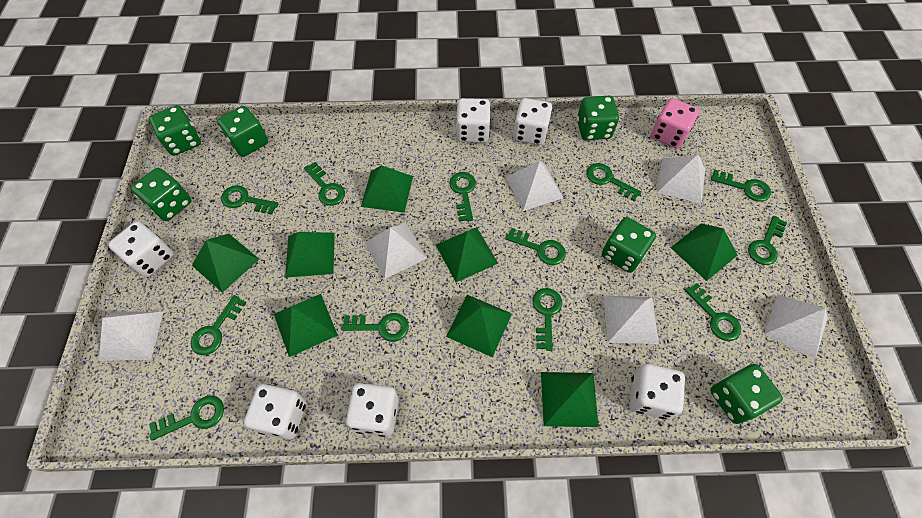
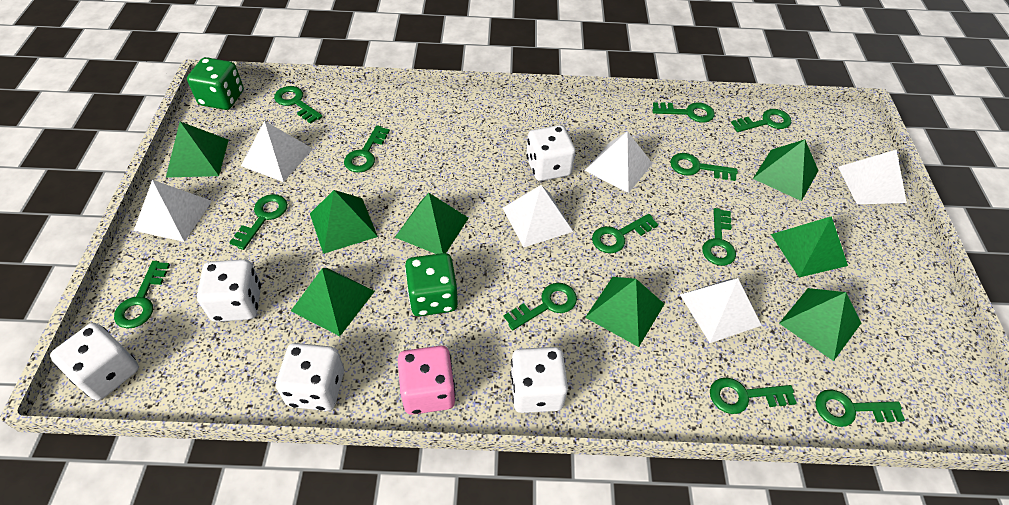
green dice: [131,168,192,221] [149,105,201,156] [217,106,268,157] [577,96,619,140] [602,217,656,273] [710,364,783,424] = 6 -> [187,57,244,110] [405,253,458,316] = 2
white dice: [108,221,174,277] [244,384,306,440] [346,383,399,437] [456,98,491,143] [513,98,552,145] [629,364,685,420] = 6 -> [50,323,139,400] [197,259,261,322] [276,343,344,411] [510,347,568,413] [526,125,575,181] = 5

